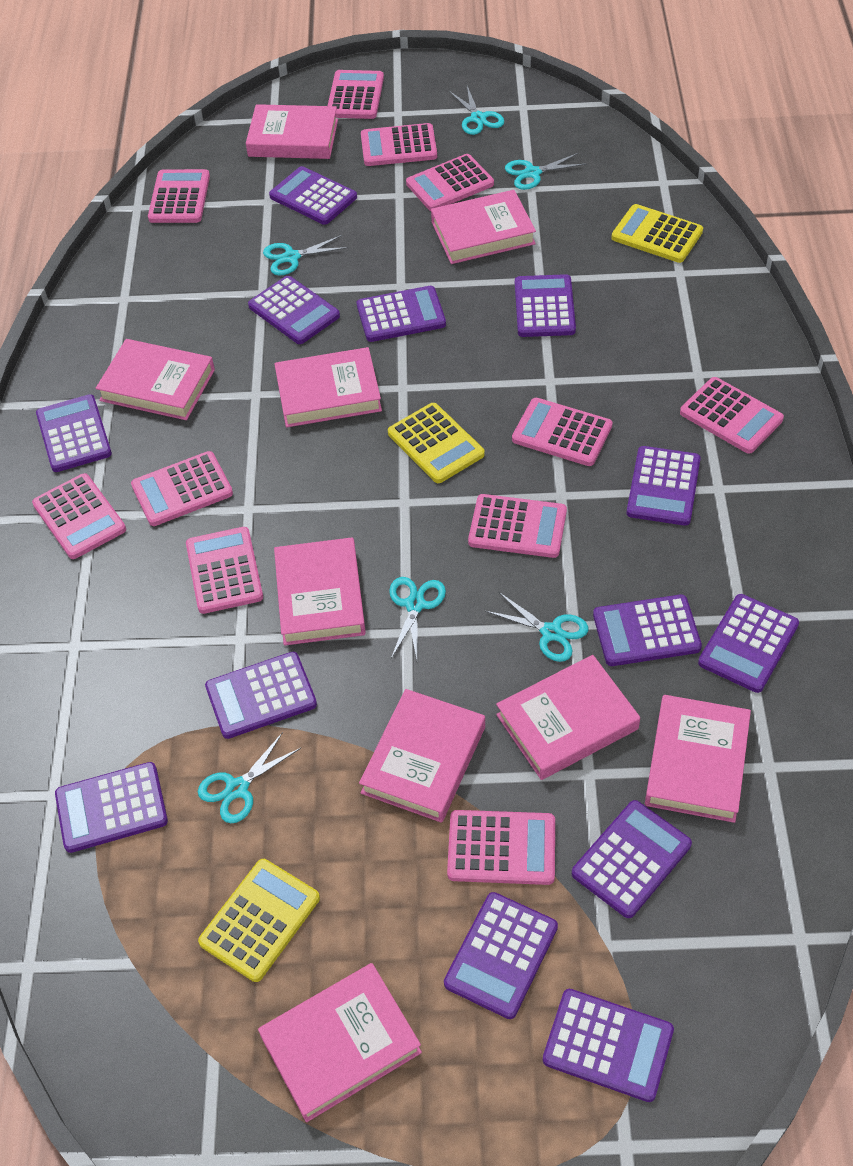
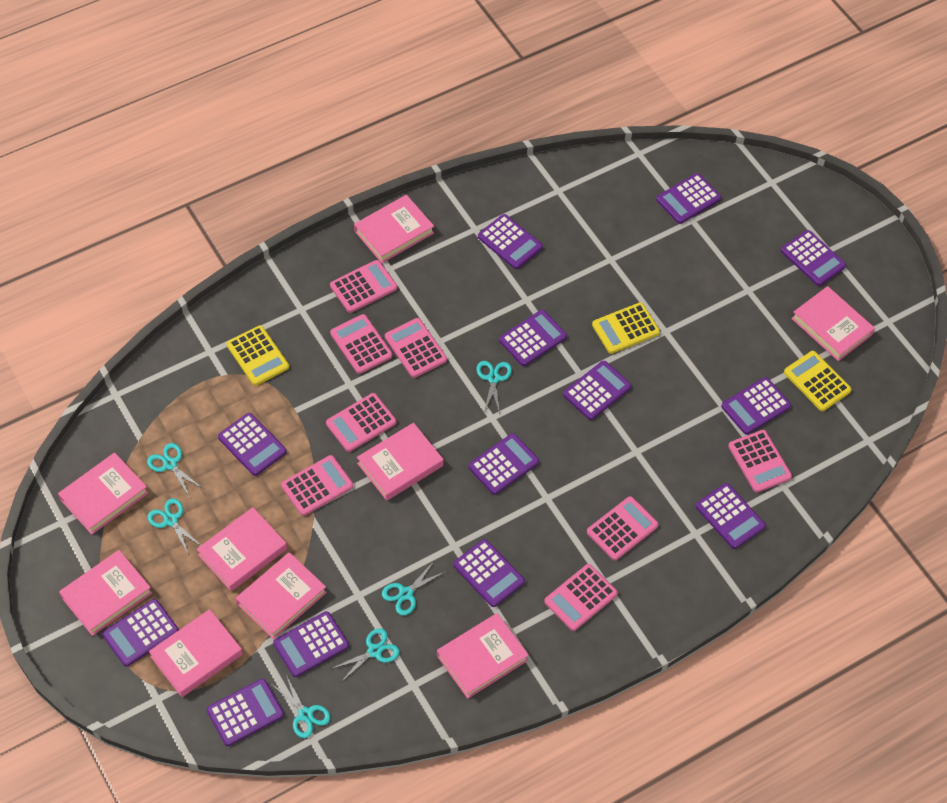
pink calculator: [32,473,126,559] [131,451,233,526] [148,169,210,223] [186,527,263,614] [328,70,384,119] [361,123,437,166] [406,154,494,211] [447,810,555,885] [468,494,567,558] [512,398,613,466] [680,377,784,454] = 11 -> [281,455,353,516] [326,393,396,452] [330,260,397,313] [330,314,393,374] [385,318,447,378] [544,564,618,631] [587,496,659,561] [728,430,792,493] = 8

